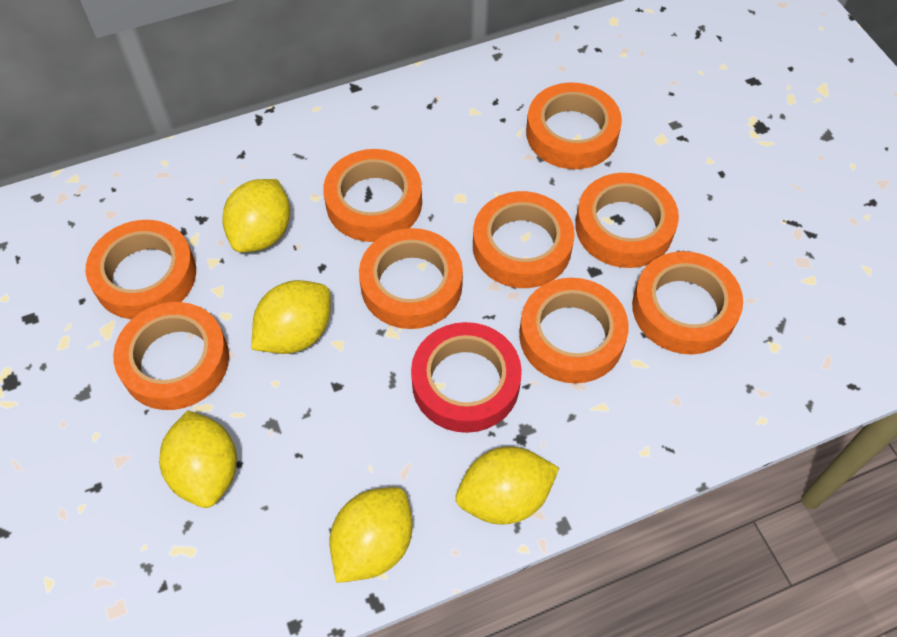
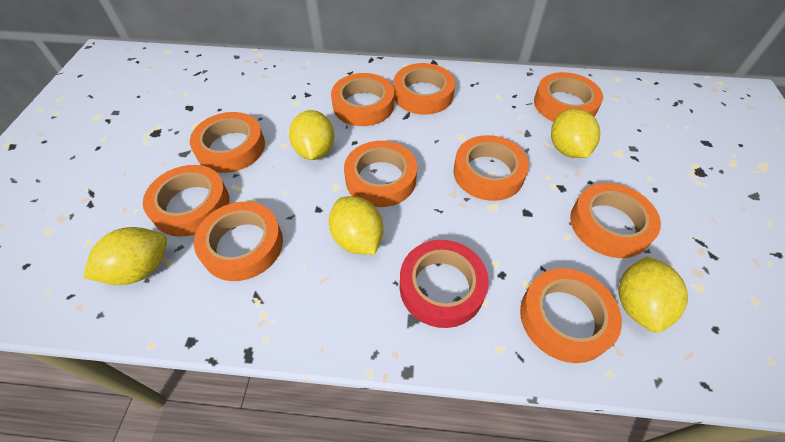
orange tape: [86,220,196,319] [113,302,229,410] [323,149,422,242] [359,228,463,329] [473,191,575,288] [519,278,629,383] [526,83,622,169] [575,173,679,268] [632,251,743,355] = 9 -> [143,165,229,236] [190,112,265,173] [194,202,283,281] [331,73,394,126] [344,141,417,207] [393,63,455,115] [453,135,529,201] [520,268,622,363] [534,72,603,122] [570,183,661,258] = 10

